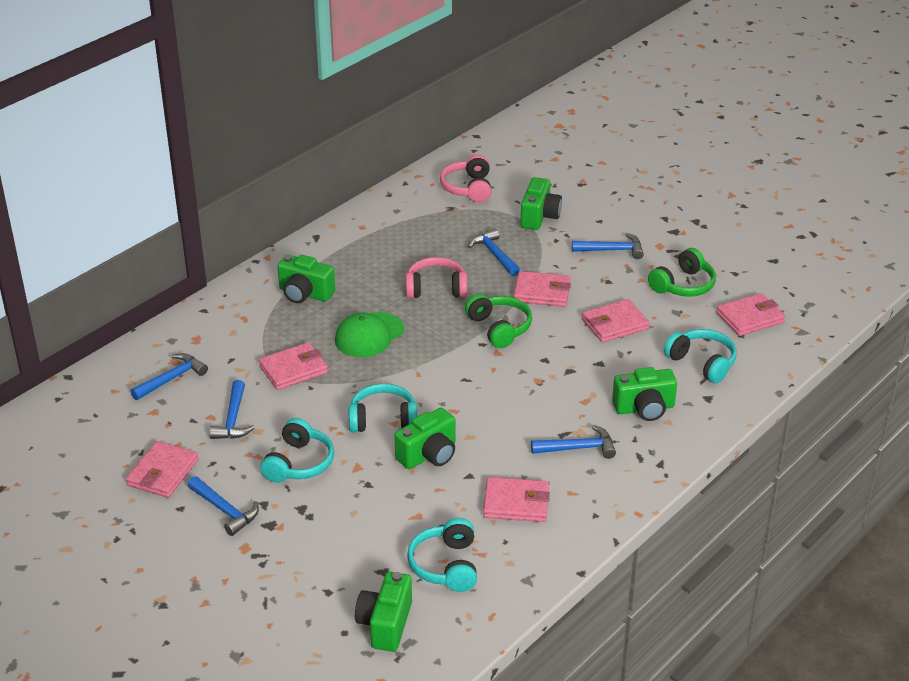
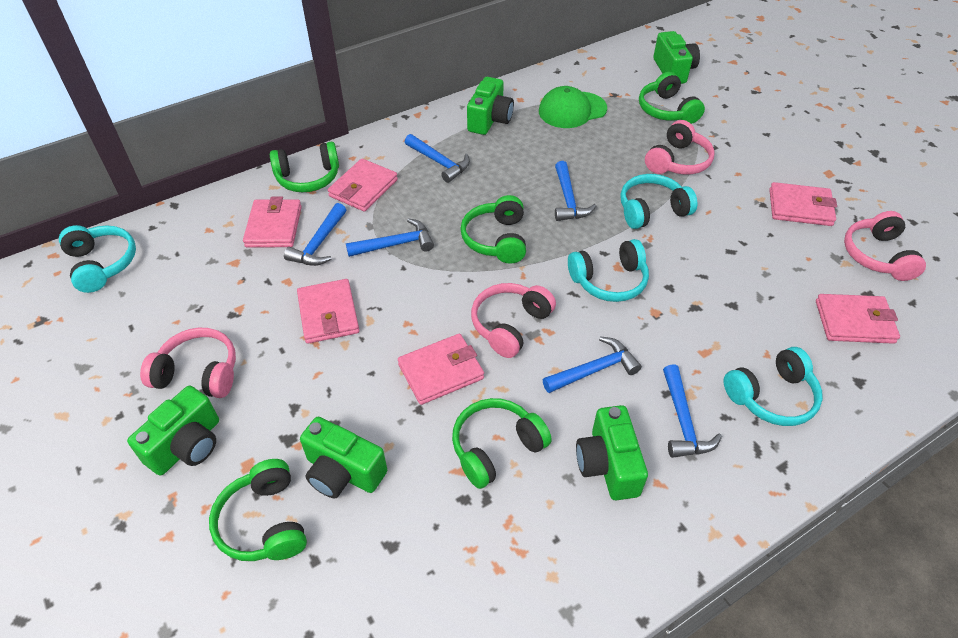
green headphones: [465,294,532,348] [648,248,716,297] = 2 -> [209,459,307,561] [270,142,339,192] [452,398,552,489] [460,195,526,264] [639,72,705,124] = 5
pink headphones: [406,257,467,298] [440,155,491,203] = 2 -> [140,328,236,398] [471,283,556,358] [645,120,714,175] [844,211,926,281] = 4

